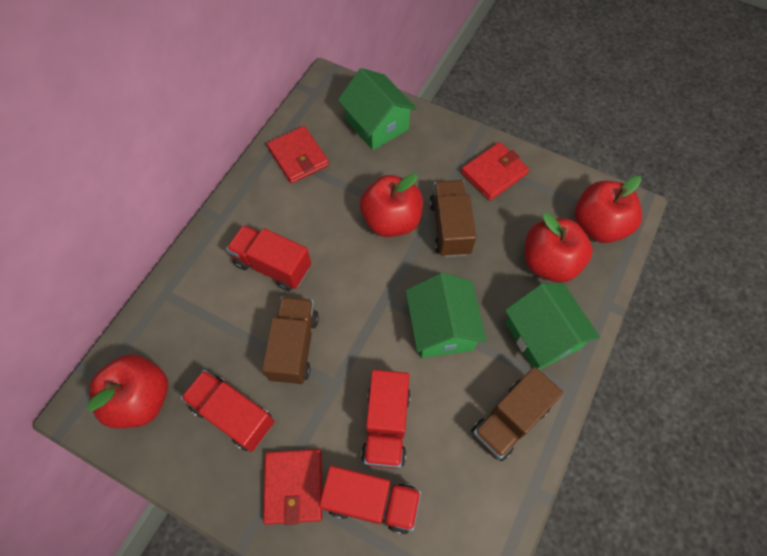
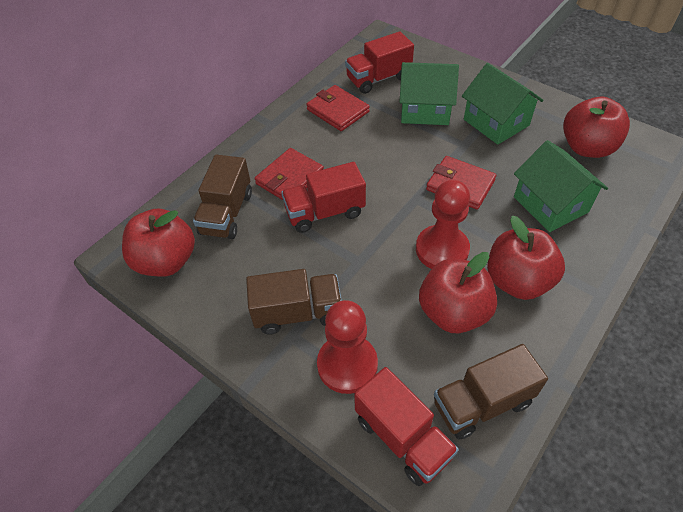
red pawn: none = 0 -> [317,300,378,394] [416,180,470,269] = 2
red truck: [181,370,275,452] [226,225,311,291] [319,466,421,534] [361,370,411,469] = 4 -> [281,162,366,233] [345,31,414,94] [354,367,459,486] = 3

